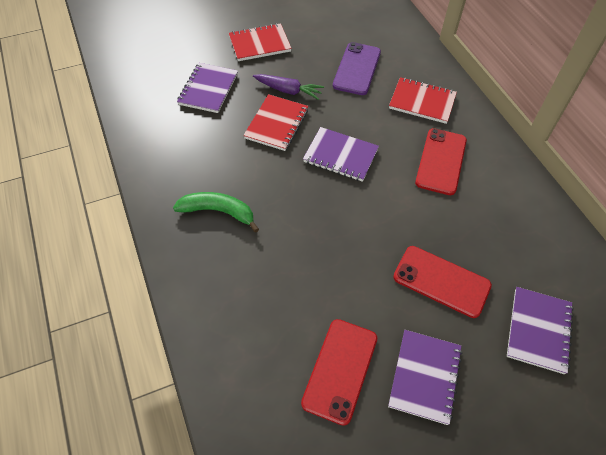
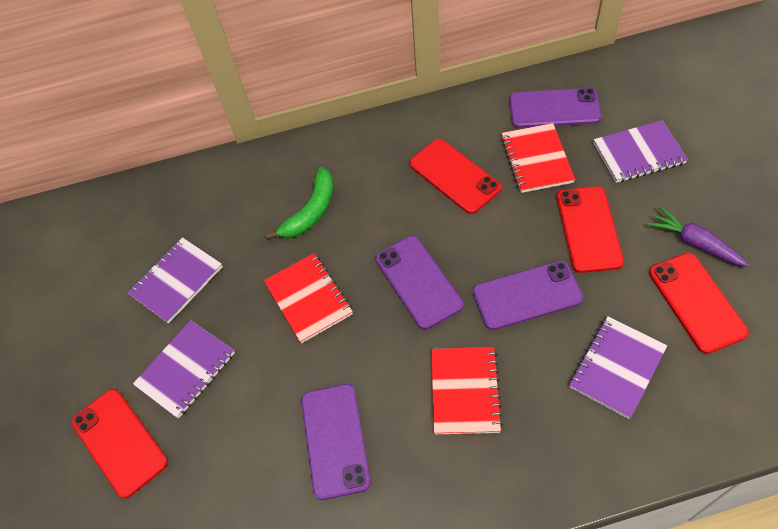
purple phone: [333,42,381,95] = 1 -> [301,384,371,500] [375,236,463,330] [473,261,583,330] [509,88,602,128] = 4
red phone: [301,319,377,426] [393,246,492,318] [415,128,467,195] = 3 -> [71,389,168,498] [409,139,501,214] [557,186,624,273] [649,253,749,354] = 4

